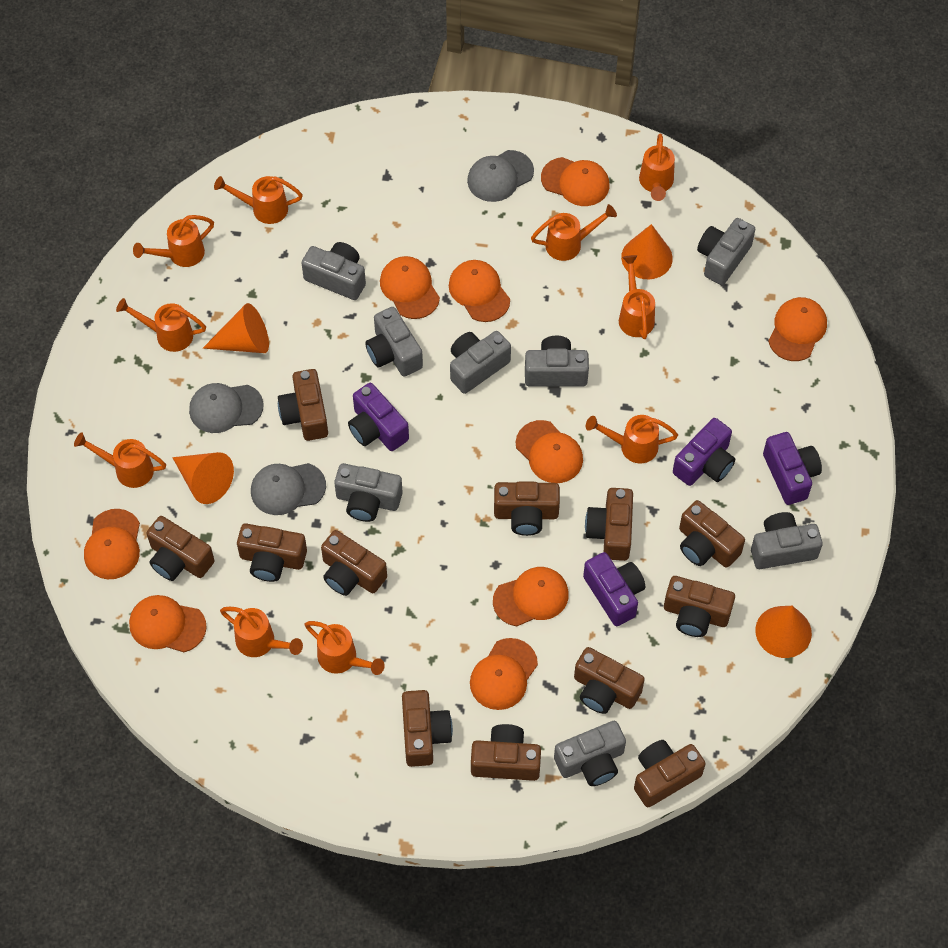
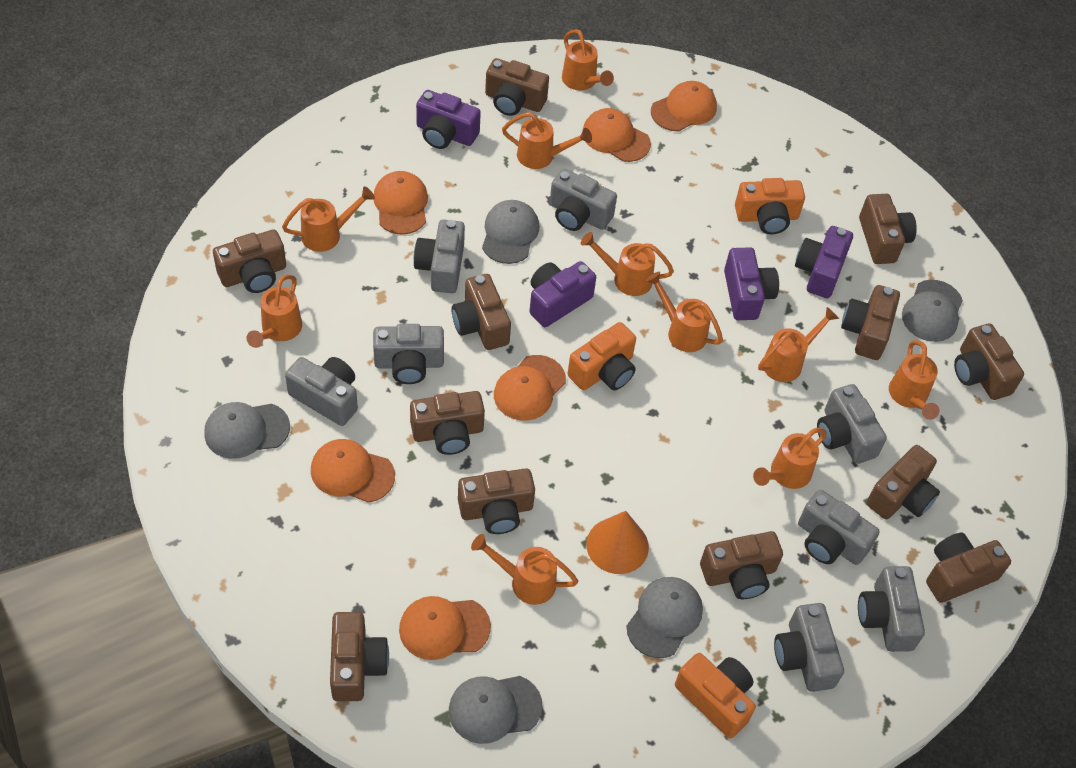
grey cap: [189,383,264,433] [251,463,326,515] [467,150,534,202] = 3 -> [204,402,290,459] [449,676,543,744] [482,200,539,264] [626,577,703,658] [902,280,963,342] = 5
orange camera: none = 0 -> [567,322,636,390] [675,653,756,738] [735,178,805,234] = 3
orange cap: [84,509,140,579] [129,595,207,652] [380,256,440,319] [449,260,510,322] [470,638,538,710] [493,567,569,626] [516,420,583,483] [541,157,609,206] [768,297,827,361] = 9 -> [311,439,395,503] [374,171,428,235] [399,596,491,660] [494,355,566,421] [582,108,651,162] [651,81,717,131] = 6
orange cone: [172,452,234,504] [203,303,269,353] [621,224,673,279] [755,606,812,658] = 4 -> [586,511,649,574] = 1

